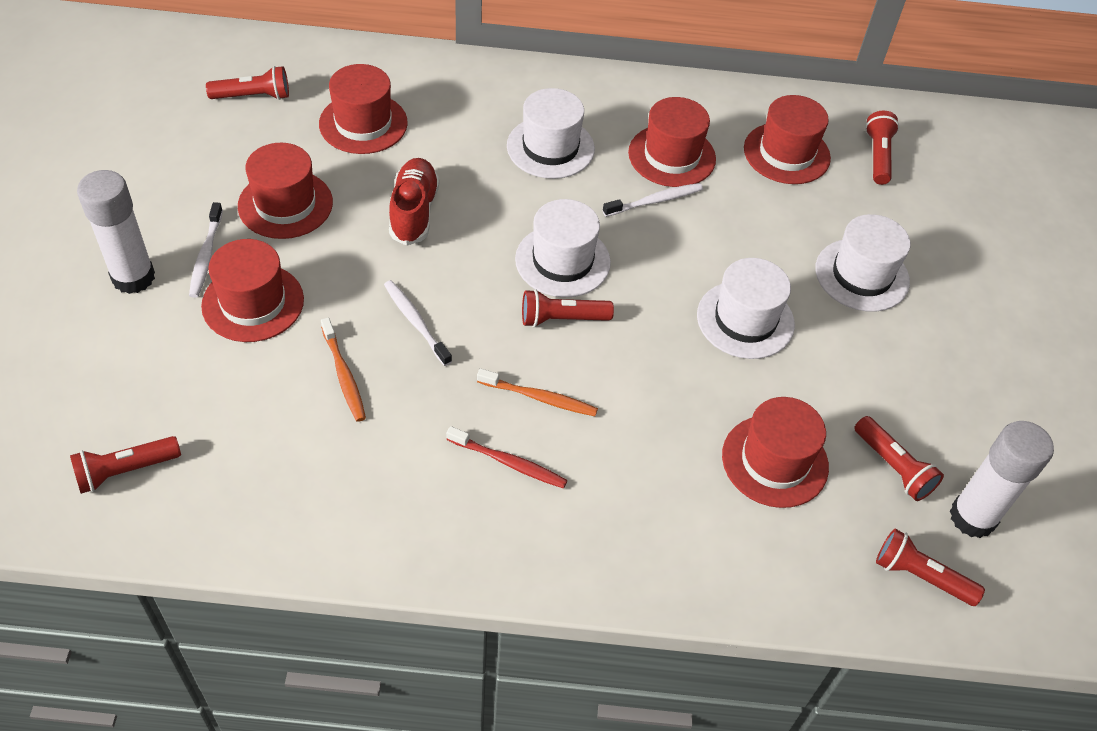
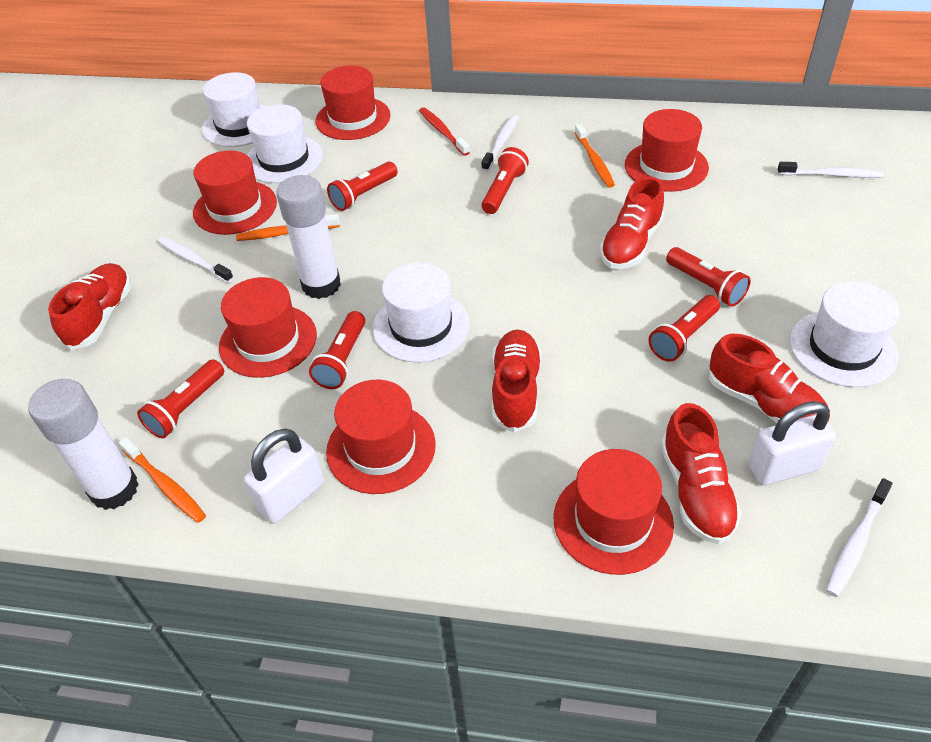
orange toothbrush: [321,318,366,422] [477,368,598,416] = 2 -> [119,437,206,523] [236,214,340,241] [574,124,615,188] = 3
red shoe: [389,158,440,246] = 1 -> [48,263,131,350] [492,329,541,433] [600,177,664,269] [661,403,742,544] [709,334,830,423] = 5
white padlock: none = 0 -> [244,429,324,524] [748,401,836,485] = 2
white toothbrush: [189,202,223,298] [384,280,452,366] [603,183,703,217] = 3 -> [158,237,234,283] [481,115,519,171] [777,162,884,178] [826,478,892,597] = 4

